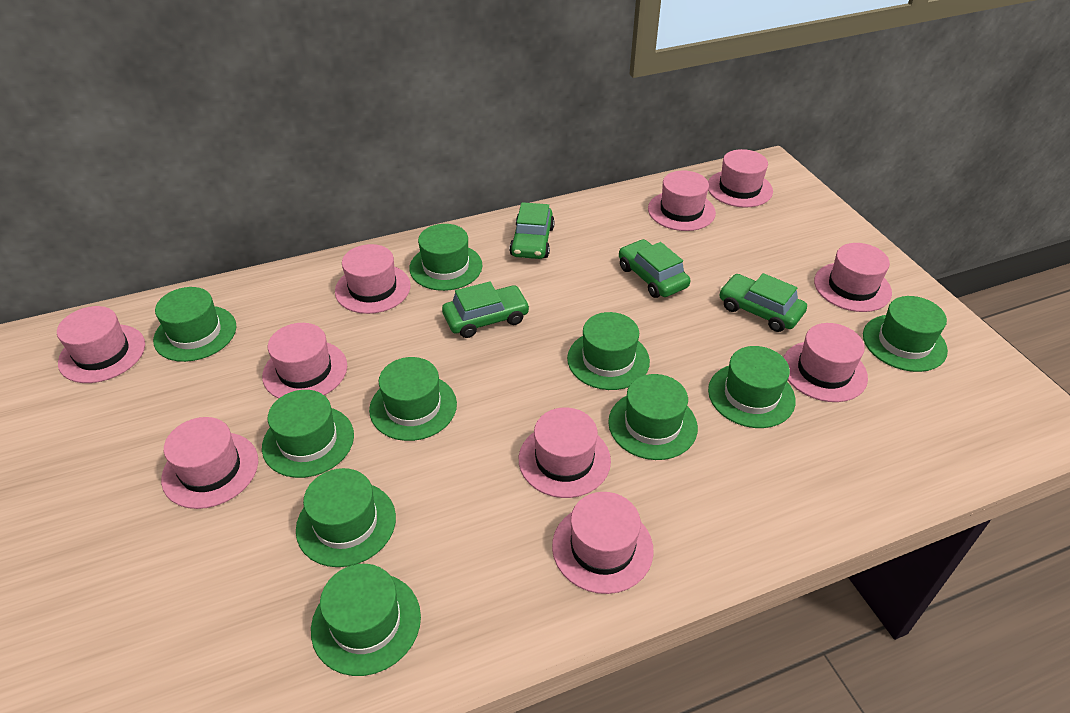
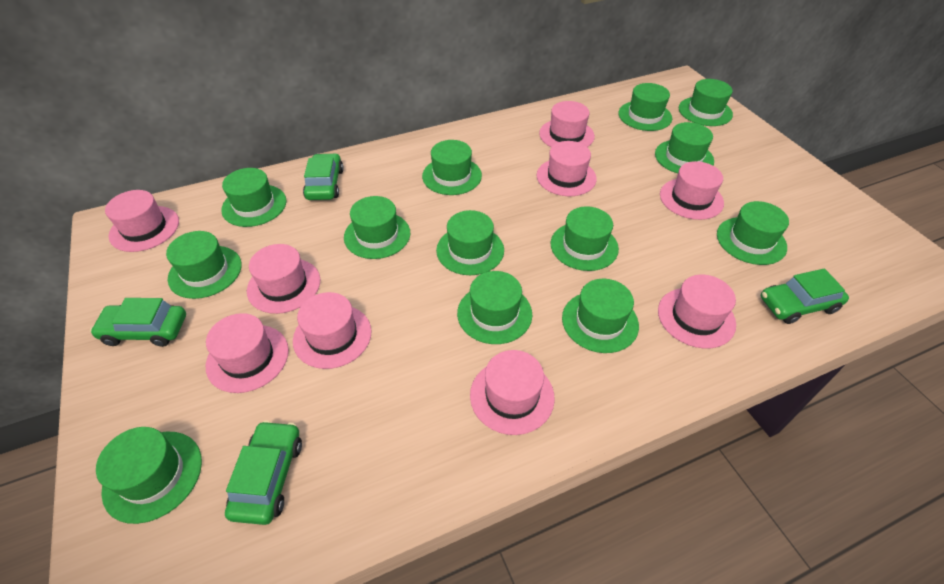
green hat: [153,287,236,362] [262,390,354,478] [296,468,396,567] [311,564,421,676] [369,357,457,441] [409,224,483,291] [567,312,650,390] [608,374,698,460] [708,346,796,428] [863,296,948,372] = 10 -> [96,427,202,524] [166,231,242,299] [221,168,286,227] [344,196,410,259] [422,140,482,195] [436,210,504,275] [457,271,532,344] [551,206,619,271] [562,279,639,353] [618,83,672,131] [655,122,714,173] [679,79,733,126] [717,201,789,265] = 13
pink hat: [57,306,145,383] [161,417,258,509] [262,323,347,399] [335,244,411,314] [519,407,611,498] [552,492,654,594] [648,170,716,231] [708,149,773,207] [783,323,868,402] [814,243,892,312] = 10 -> [105,190,179,252] [206,313,289,393] [247,244,320,314] [293,292,372,369] [470,350,555,435] [537,141,597,196] [539,101,595,147] [658,274,736,349] [660,161,724,220] = 9

